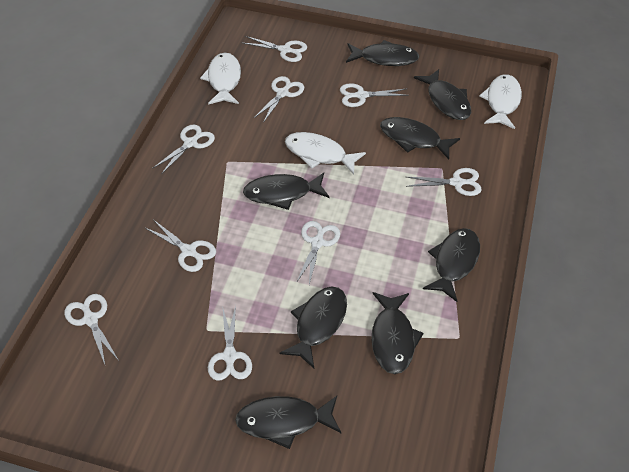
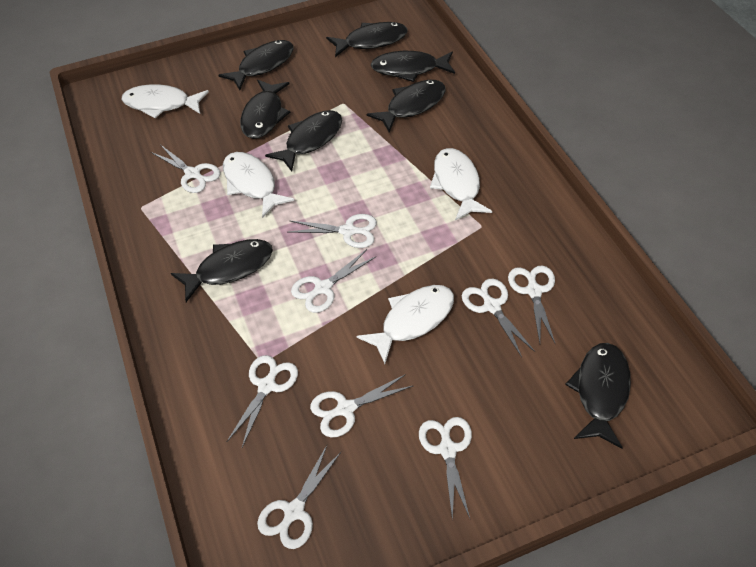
white fish: [200,53,241,105] [285,132,366,175] [479,74,522,129] = 3 -> [122,84,209,118] [223,152,295,218] [356,285,454,364] [430,148,492,221] = 4

